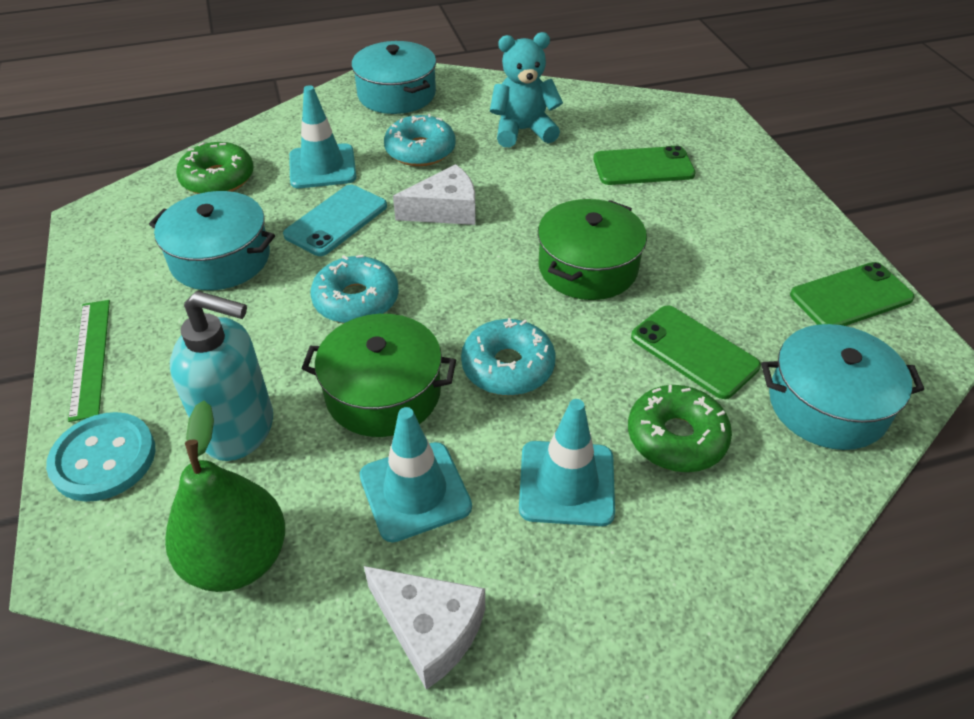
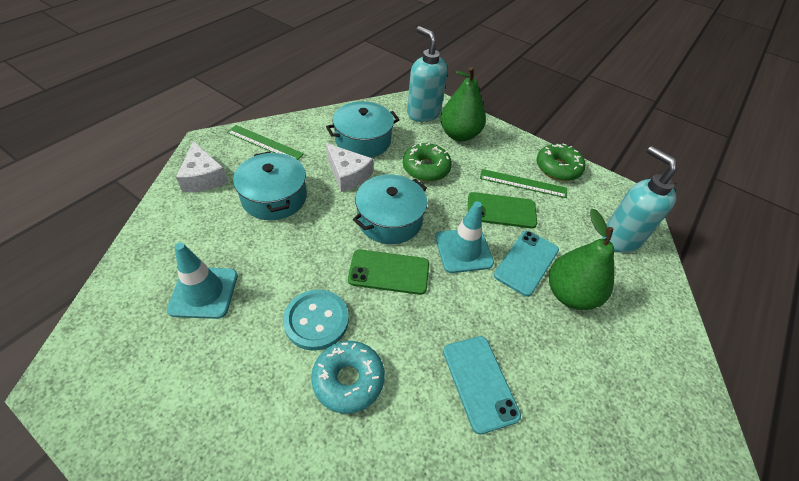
green pear: [165,401,285,592] = 1 -> [440,67,486,142] [549,209,614,310] = 2
green phone: [593,146,696,185] [631,306,761,399] [790,262,915,326] = 3 -> [348,250,429,295] [468,192,537,228] = 2
green pot: [301,314,456,437] [538,199,647,300] = 2 -> none = 0
green ruler: [68,300,110,422] = 1 -> [227,125,304,160] [480,169,567,198] = 2
turquoise donut: [311,255,399,323] [384,114,456,166] [461,318,556,396] = 3 -> [311,341,385,414] = 1
turquoise phone: [283,185,387,256] = 1 -> [443,336,521,435] [494,231,559,297] = 2
turquoise soap dispenser: [170,291,273,461] = 1 -> [407,26,448,122] [602,146,678,253] = 2
turquoise teddy bear: [490,32,563,147] = 1 -> none = 0
turquoise traffic cone: [289,85,356,188] [360,407,472,542] [519,399,615,526] = 3 -> [167,242,238,319] [435,201,494,273] = 2

